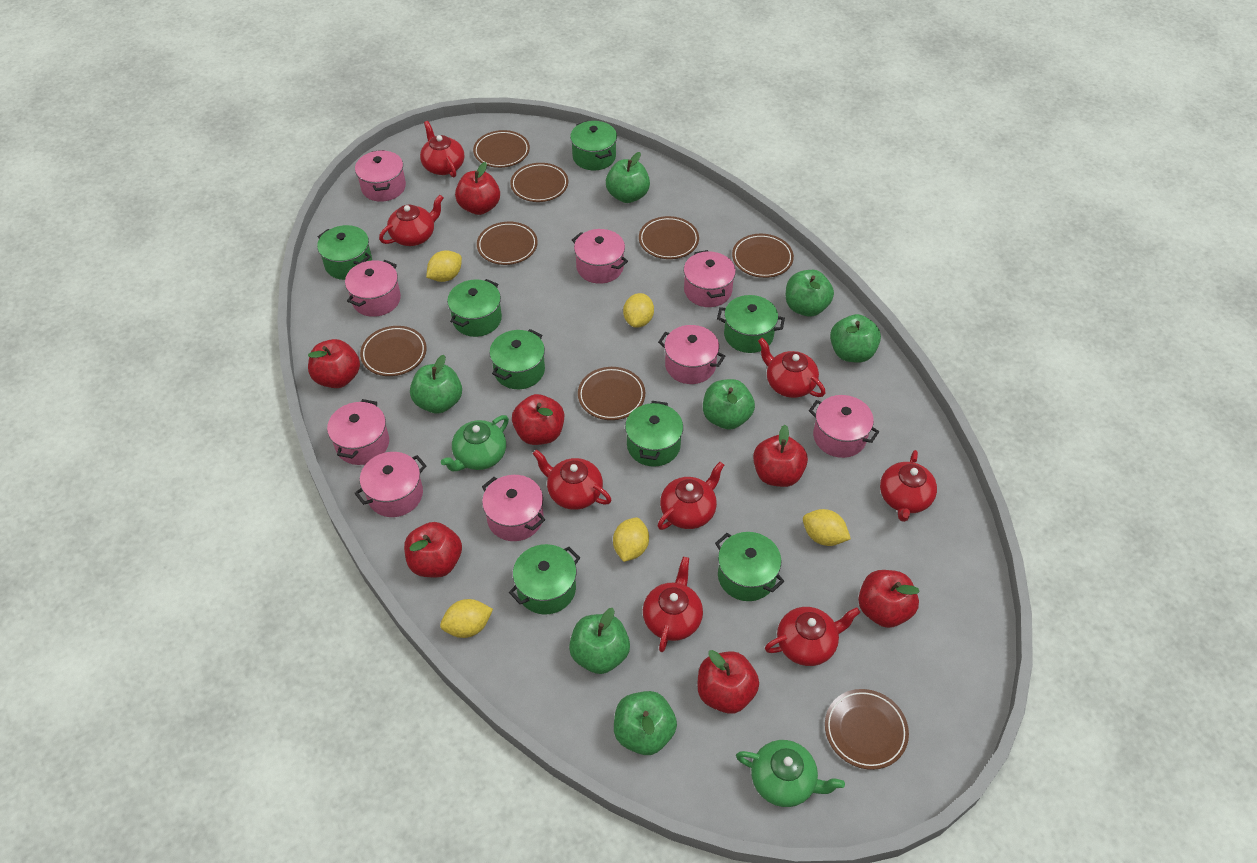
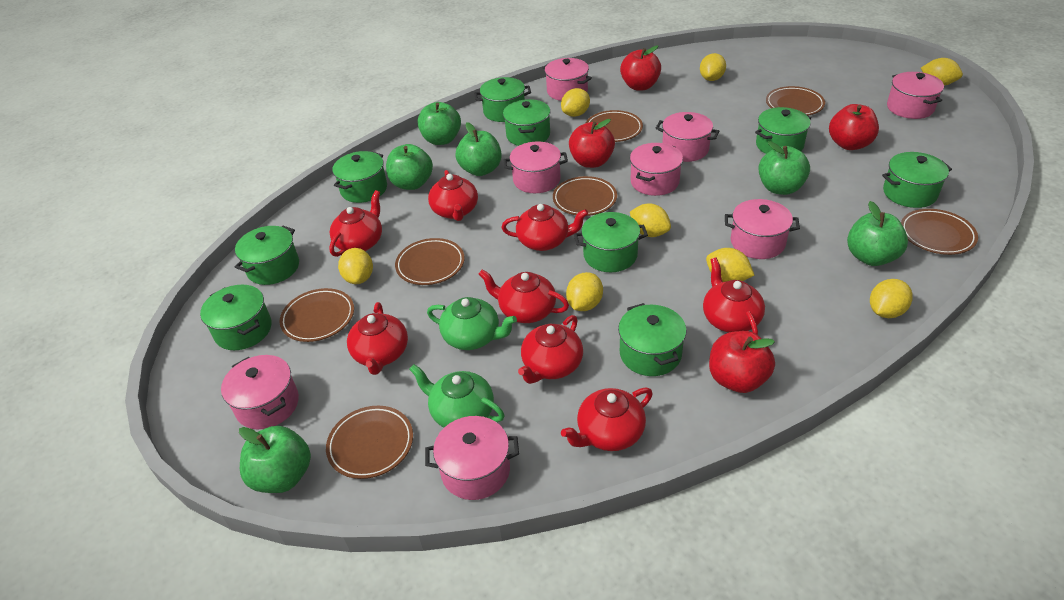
brown plate: [360,326,427,376] [473,130,530,168] [477,222,538,265] [510,163,568,202] [578,367,645,420] [639,216,699,259] [732,234,794,278] [825,689,909,770] = 8 -> [280,288,354,342] [326,406,413,479] [395,238,465,285] [553,176,617,216] [586,110,643,142] [766,86,825,116] [901,209,978,255] = 7
green apple: [410,355,462,414] [569,608,630,674] [606,152,650,203] [614,691,677,755] [703,379,755,430] [786,270,834,317] [830,314,881,363] = 7 -> [239,426,311,493] [386,144,433,190] [417,102,461,145] [456,122,502,176] [758,141,810,195] [847,201,908,266] = 6
green pot: [317,225,372,280] [447,279,502,337] [489,329,545,389] [509,544,580,615] [570,121,617,170] [625,401,683,467] [715,532,784,601] [717,295,785,353] = 8 -> [200,285,272,350] [235,226,299,285] [333,151,387,203] [474,77,531,122] [503,99,551,146] [574,212,648,272] [618,303,686,376] [755,107,811,154] [882,152,952,208] = 9
pink pot: [327,399,389,465] [345,260,401,317] [354,452,426,517] [355,150,406,202] [482,475,545,541] [572,229,628,284] [658,325,725,384] [684,250,736,307] [809,395,879,458] = 9 -> [221,355,299,429] [425,416,519,500] [504,141,568,193] [542,58,592,101] [630,143,683,196] [656,112,719,162] [725,199,800,259] [887,72,944,119] = 8
red apple: [308,339,360,388] [404,522,462,578] [455,162,500,215] [512,394,564,445] [697,650,759,714] [753,425,808,487] [858,570,920,628] = 7 -> [569,119,615,168] [620,45,661,91] [709,331,775,393] [829,104,879,150] = 4
yellow lemon: [426,250,462,282] [440,599,493,638] [613,518,649,562] [623,293,654,328] [803,509,851,546] = 5 -> [338,248,373,284] [561,88,590,117] [566,272,603,311] [630,203,671,237] [700,53,726,81] [706,248,754,282] [870,279,913,318] [921,58,963,86] = 8

